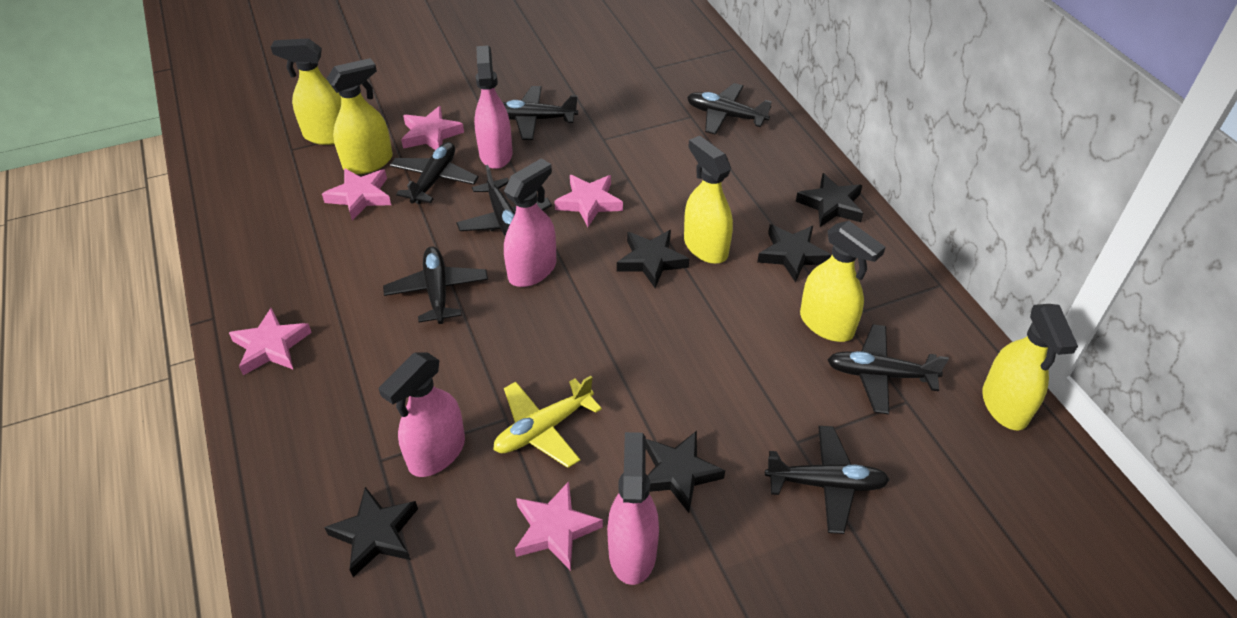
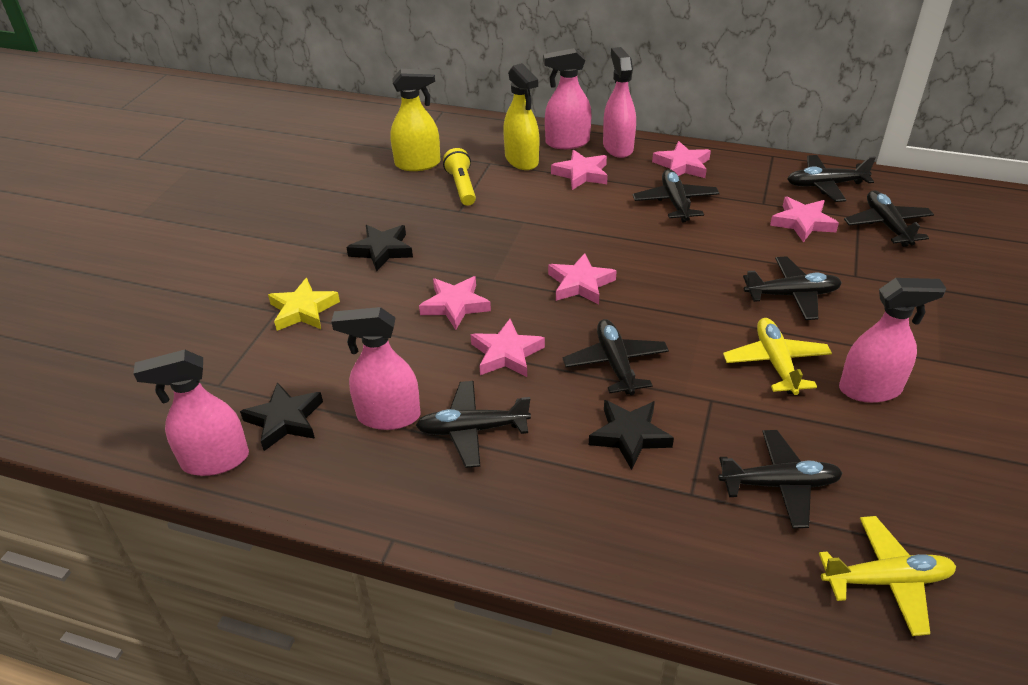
black star: [324,487,418,577] [617,230,689,288] [646,431,725,513] [757,224,831,282] [796,173,863,227] = 5 -> [240,382,323,451] [346,225,413,271] [589,400,674,470] = 3
pink spray bottle: [379,353,465,477] [474,46,512,169] [504,158,556,287] [607,432,659,585] = 4 -> [133,350,249,476] [331,307,421,430] [543,48,591,149] [603,47,636,158] [839,278,947,403] = 5
pink star: [229,308,312,375] [322,168,391,221] [401,106,464,150] [515,481,603,571] [554,175,623,227] = 5 -> [419,276,491,330] [470,319,545,377] [548,253,616,305] [551,150,608,190] [652,141,711,178] [770,197,839,242] = 6
yellow flashlight: none = 0 -> [443,148,476,206] = 1
yellow plane: [493,376,602,468] = 1 -> [723,318,832,395] [819,516,956,636] = 2
yellow spray bottle: [271,38,341,145] [327,58,393,174] [684,136,733,264] [800,221,885,342] [982,304,1078,430] = 5 -> [390,69,440,171] [503,63,539,170] = 2
yellow star: none = 0 -> [268,278,340,331] = 1

